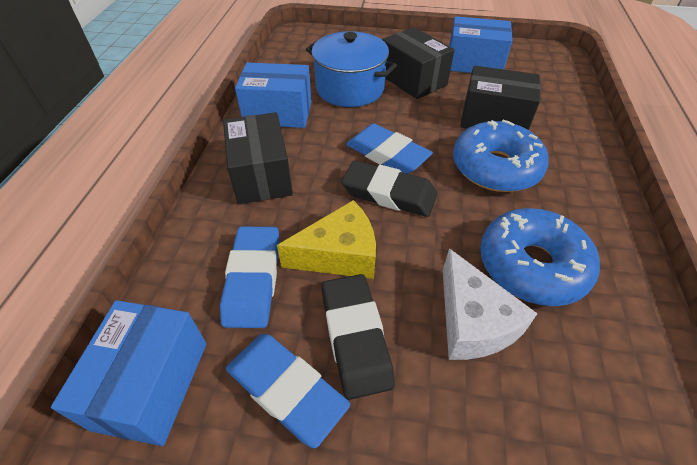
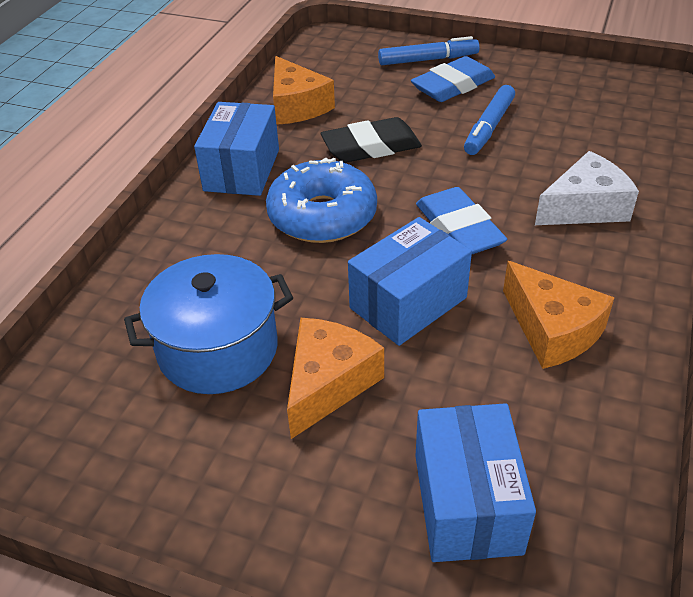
black box: [223,112,293,204] [382,27,454,99] [460,66,540,130] = 3 -> none = 0
black eraser: [321,274,395,400] [341,160,437,217] = 2 -> [321,117,422,163] = 1
blue donut: [453,120,549,192] [480,208,600,306] = 2 -> [266,158,377,243] = 1
blue eraser: [220,227,279,328] [226,334,350,448] [346,124,433,174] = 3 -> [411,56,495,102] [416,187,507,254] = 2
blue marker: none = 0 -> [378,36,480,65] [464,85,515,155] = 2
orange cheese: none = 0 -> [273,56,335,125] [287,318,384,439] [503,261,615,369] = 3
yellow cheese: [277,200,376,279] = 1 -> none = 0

